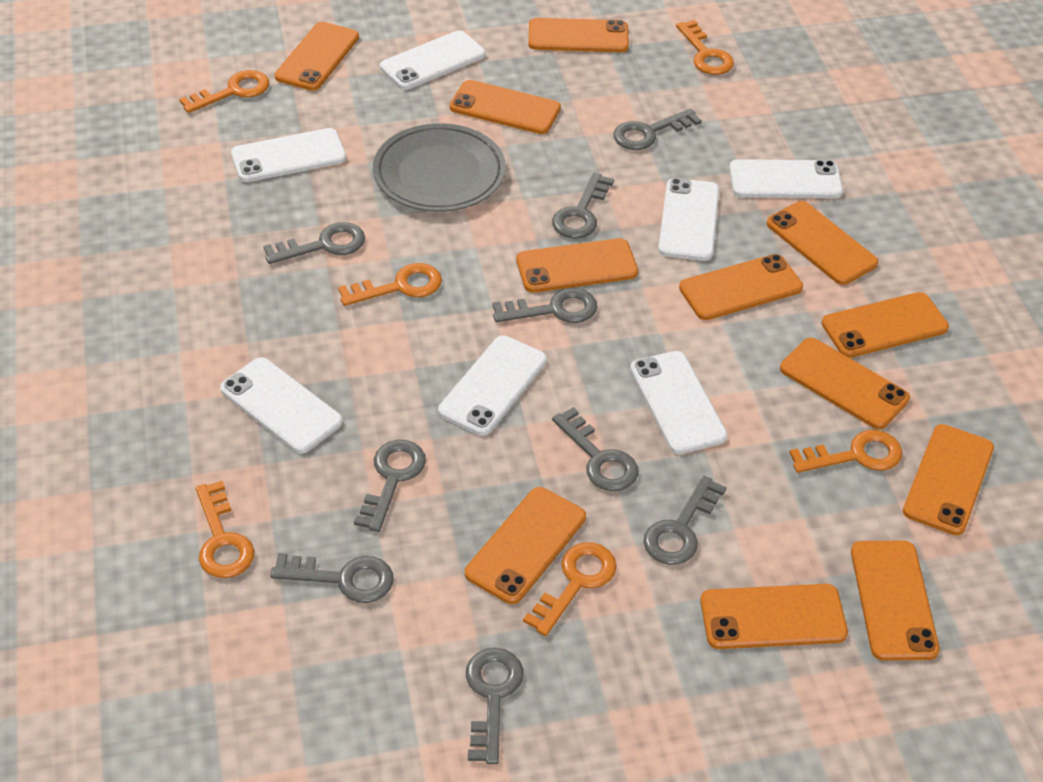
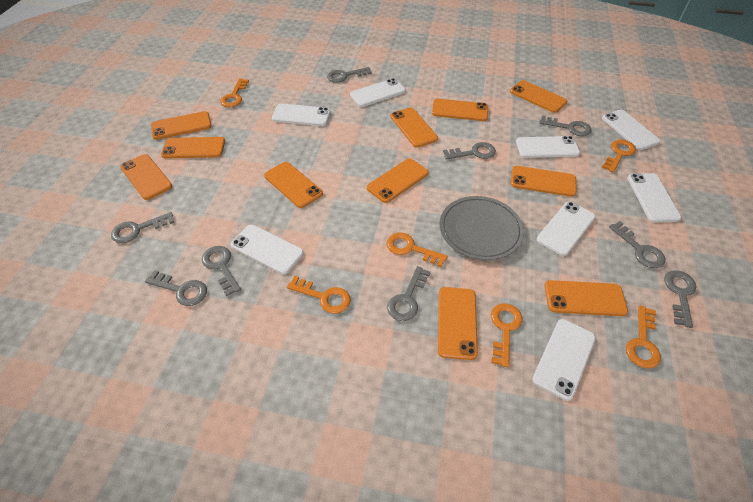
orange phone: [275,22,359,91] [450,80,561,134] [465,487,586,604] [516,238,638,293] [528,18,629,52] [679,254,803,320] [700,584,848,649] [766,201,878,285] [780,338,910,429] [821,292,949,358] [851,541,940,661] [903,424,994,535] = 12 -> [120,154,172,200] [151,111,212,140] [161,137,225,159] [264,162,323,208] [367,158,429,203] [390,107,438,148] [432,99,488,121] [438,287,478,360] [510,80,567,113] [511,166,577,197] [544,280,628,316] = 11
white phone: [220,357,343,453] [231,128,346,182] [380,30,485,90] [438,335,547,436] [630,351,728,454] [658,178,719,261] [729,159,843,198] = 7 -> [231,225,304,274] [272,104,331,126] [350,78,406,107] [516,136,580,158] [532,319,596,401] [537,202,595,256] [602,110,660,150] [627,173,681,223] = 8

